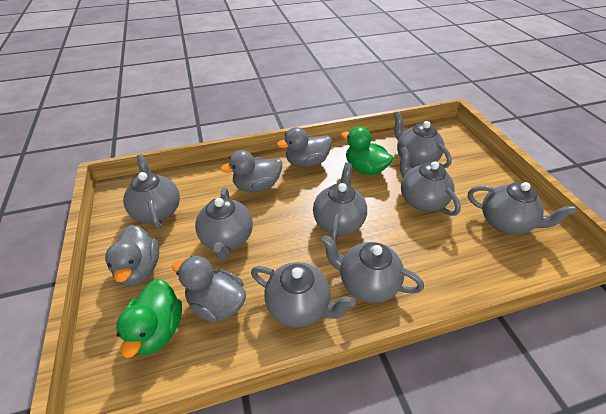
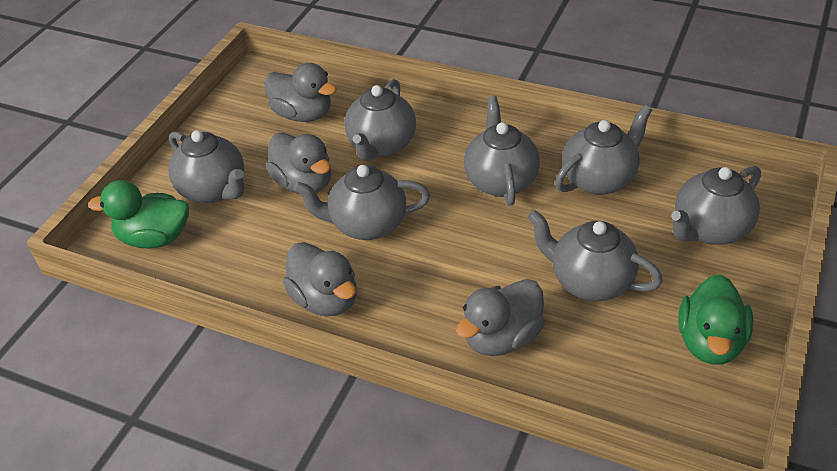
grey teapot: [123,155,180,230] [195,187,253,260] [251,262,356,328] [313,163,367,243] [321,235,424,303] [394,112,452,168] [400,147,461,216] [468,182,577,234] = 8 -> [168,130,244,203] [294,165,430,240] [345,79,416,161] [464,96,540,206] [528,210,663,301] [555,105,652,195] [671,166,761,245] = 7

